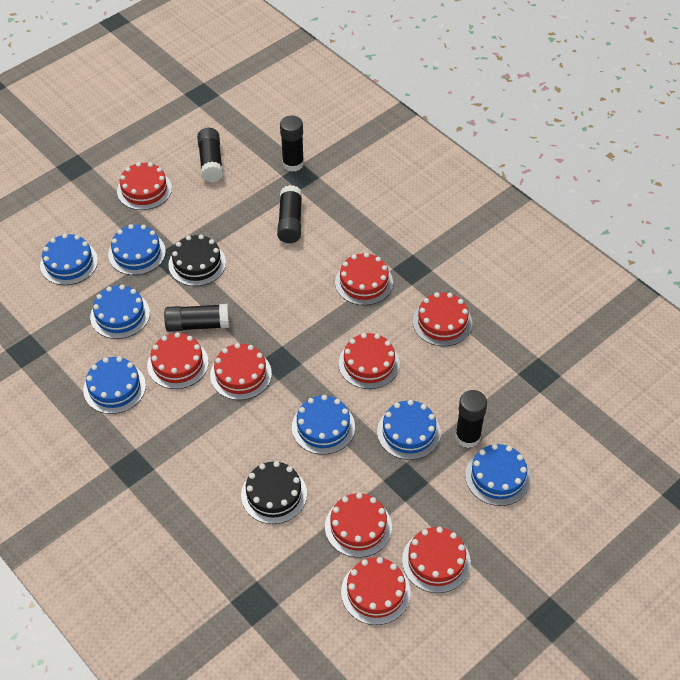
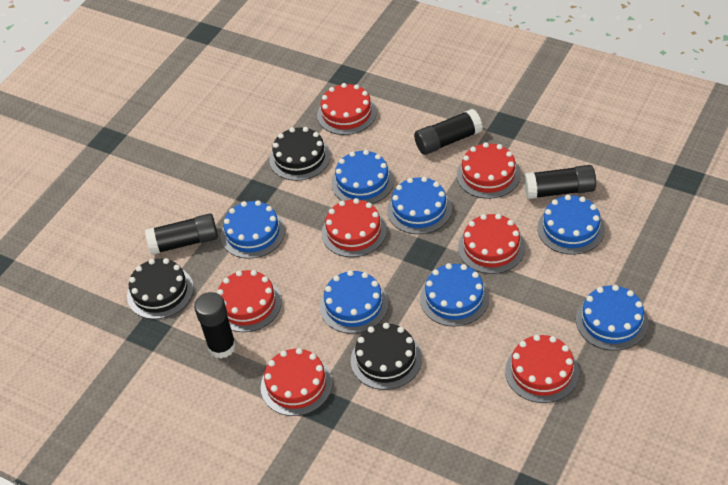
black cake: [168,234,226,286] [241,461,307,524] = 2 -> [127,258,194,319] [269,127,331,181] [351,323,422,390] = 3
black glue stick: [164,304,229,332] [197,128,223,182] [277,185,302,243] [280,115,304,172] [455,390,487,448] = 5 -> [145,213,218,255] [194,292,236,359] [414,109,483,155] [524,165,596,199] = 4
red cake: [117,162,172,210] [147,332,209,389] [210,343,272,400] [325,493,392,558] [335,253,393,305] [339,333,400,389] [341,557,411,625] [402,527,471,593] [413,292,472,346] = 9 -> [217,270,282,332] [261,348,333,416] [317,83,377,135] [322,198,387,257] [457,142,521,199] [458,214,526,274] [505,334,579,403] = 7

